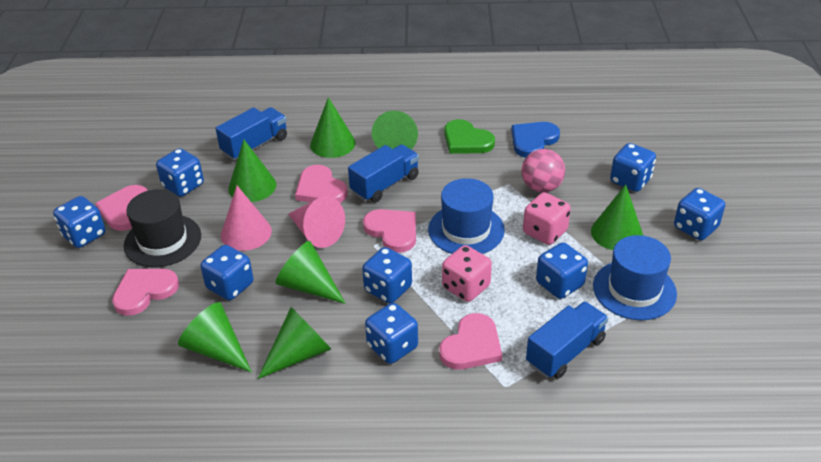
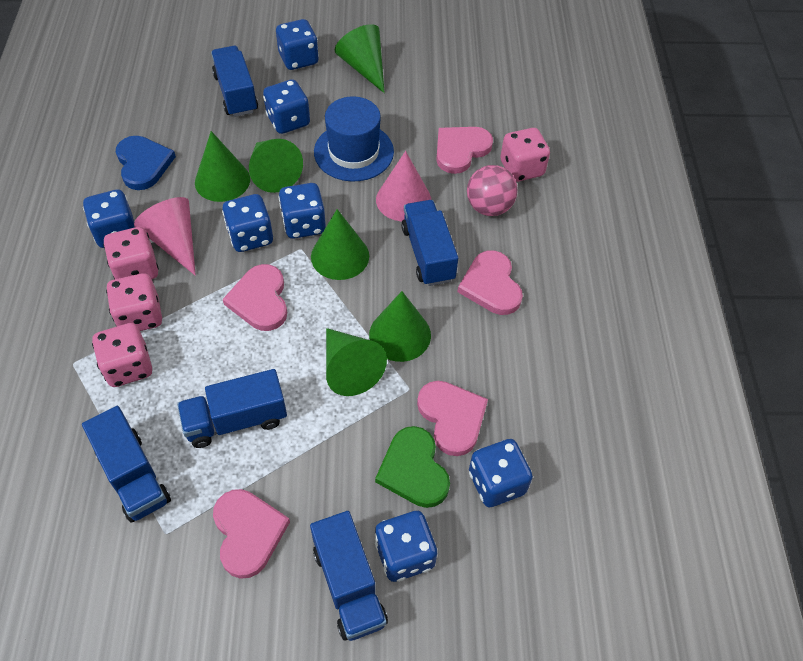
black hat: [124,189,201,267] = 1 -> none = 0
blue dice: [53,196,106,248] [156,148,204,197] [200,245,254,300] [362,247,412,303] [365,303,418,364] [536,242,588,299] [610,143,656,192] [674,188,725,240] = 8 -> [83,189,135,248] [222,194,273,252] [263,79,310,134] [276,19,319,70] [278,183,326,239] [375,511,437,582] [469,439,533,507] = 7
blue hat: [428,178,505,254] [593,235,677,320] = 2 -> [314,96,394,182] = 1
blue truck: [216,107,287,160] [348,144,419,203] [526,301,608,379] = 3 -> [82,406,171,523] [177,369,287,448] [211,46,258,117] [310,511,388,641] [401,200,458,286] = 5
green cone: [178,302,252,373] [228,140,276,202] [257,307,331,379] [276,241,346,304] [310,97,356,158] [372,111,418,150] [591,184,643,250] = 7 -> [195,131,250,202] [249,139,303,193] [311,209,369,280] [326,328,387,396] [335,24,385,93] [369,291,431,362] = 6
pink dice: [442,245,492,302] [523,192,571,245] = 2 -> [92,323,152,387] [103,227,159,279] [106,273,162,331] [500,128,550,182] = 4

